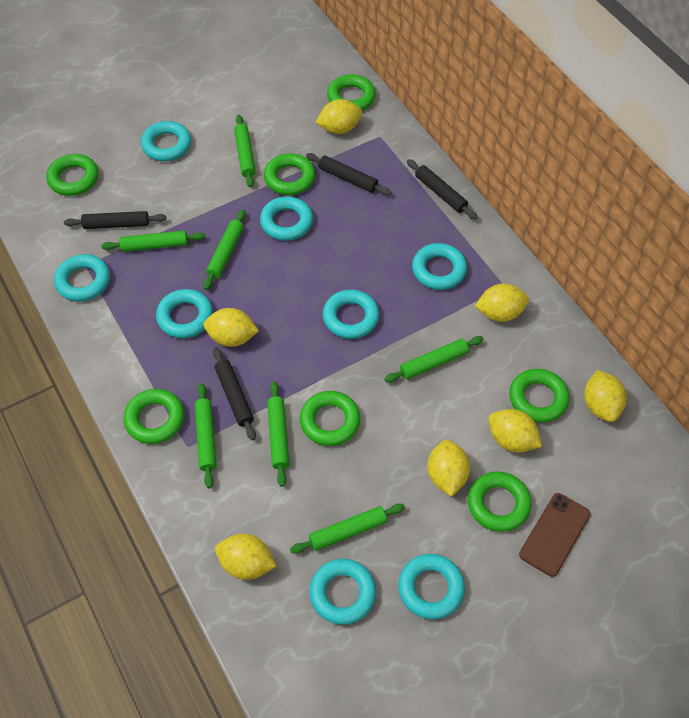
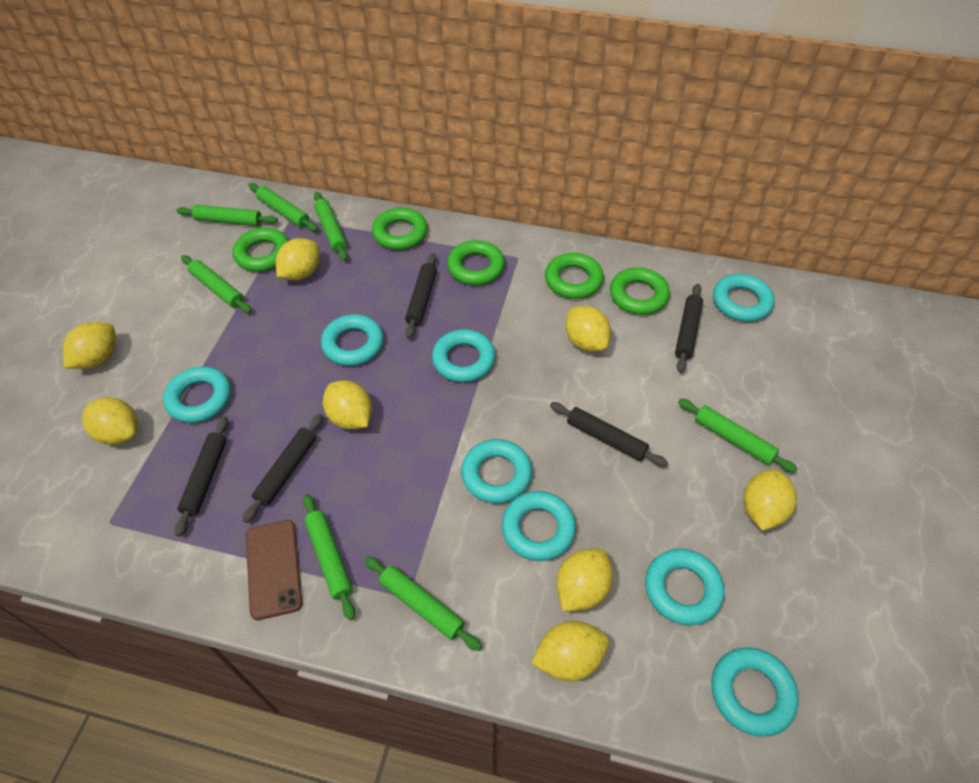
black rolling pin: [64,211,166,229] [213,347,256,441] [306,153,391,195] [407,159,477,220] = 4 -> [175,416,228,537] [243,414,323,523] [405,253,437,339] [550,402,668,467] [675,284,703,373] = 5
green ring: [46,154,98,196] [123,389,184,444] [264,153,315,195] [300,391,360,446] [327,74,376,111] [468,471,531,532] [509,369,569,423] = 7 -> [233,228,289,272] [372,208,428,250] [447,240,505,285] [545,253,604,299] [610,268,670,315] = 5
yellow lemon: [203,308,259,347] [215,534,276,580] [316,99,362,134] [427,440,470,497] [475,283,529,322] [488,409,542,452] [584,370,627,422] = 7 -> [63,322,116,369] [82,397,138,445] [276,238,320,281] [323,381,372,430] [531,621,609,681] [556,549,613,611] [565,306,611,352] [743,469,797,531] = 8

